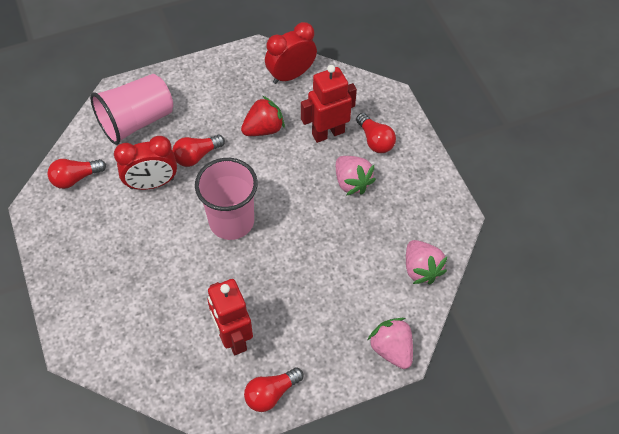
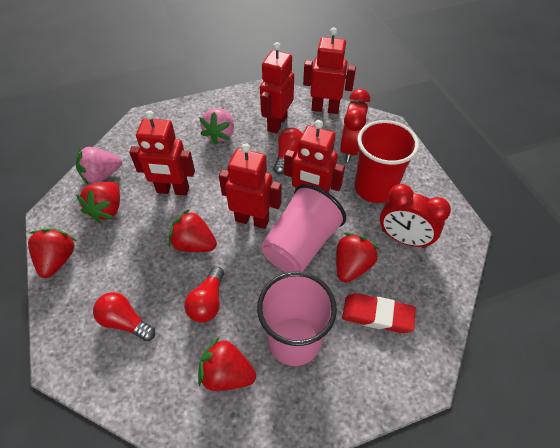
pink strawberry: [336,156,376,195] [368,318,413,369] [406,240,448,284] = 3 -> [76,147,122,185] [199,108,234,145] = 2
red cup: none = 0 -> [355,120,419,203] = 1
red eraser: none = 0 -> [342,293,416,333] = 1
red light bulb: [47,159,106,189] [172,135,225,167] [244,368,304,412] [356,113,396,153] = 4 -> [93,292,155,341] [184,266,224,323] [273,128,303,174] = 3
red robot: [208,279,253,355] [301,65,357,143] = 2 -> [129,111,195,196] [219,143,281,229] [260,42,294,134] [284,120,345,193] [303,28,356,114] = 5
red strawberry: [241,96,285,136] = 1 -> [28,228,77,278] [76,181,120,223] [169,209,217,252] [198,337,256,391] [336,233,380,283] = 5

